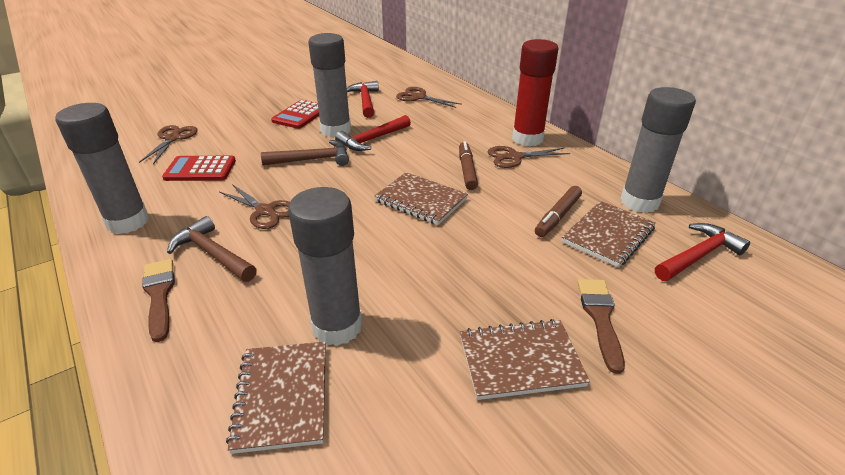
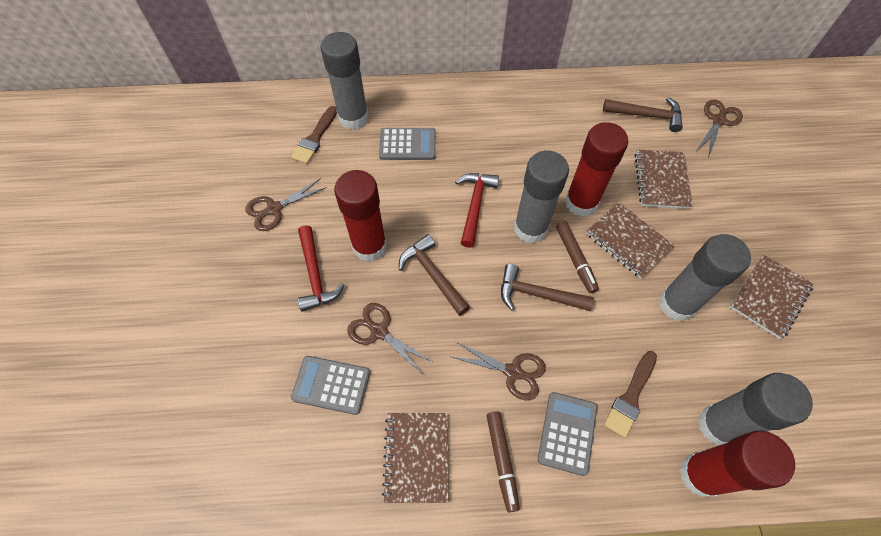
brown hammer: [167,216,257,282] [261,140,349,166] = 2 -> [399,234,470,316] [501,264,594,311] [603,97,683,132] = 3
grey calculator: none = 0 -> [291,356,370,415] [379,128,436,160] [538,392,597,476] = 3
red calculator: [162,156,236,181] [271,100,319,129] = 2 -> none = 0
red glue stick: [512,39,559,146] = 1 -> [334,170,387,262] [565,122,628,217] [680,431,795,497] = 3
red hammer: [335,115,411,151] [347,81,379,118] [655,223,750,281] = 3 -> [298,225,344,312] [455,173,499,248] = 2

